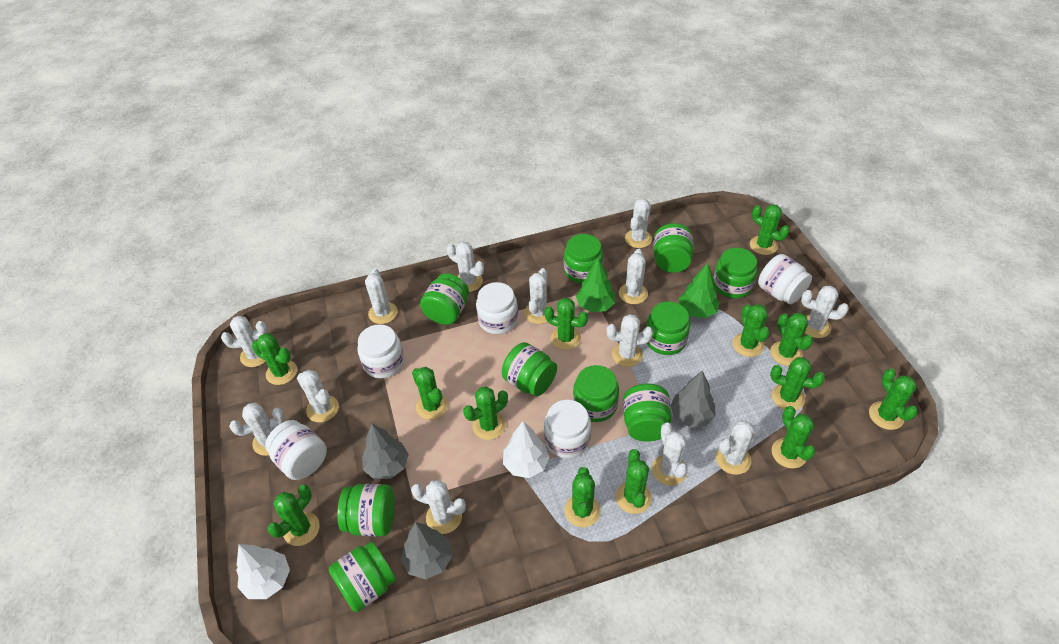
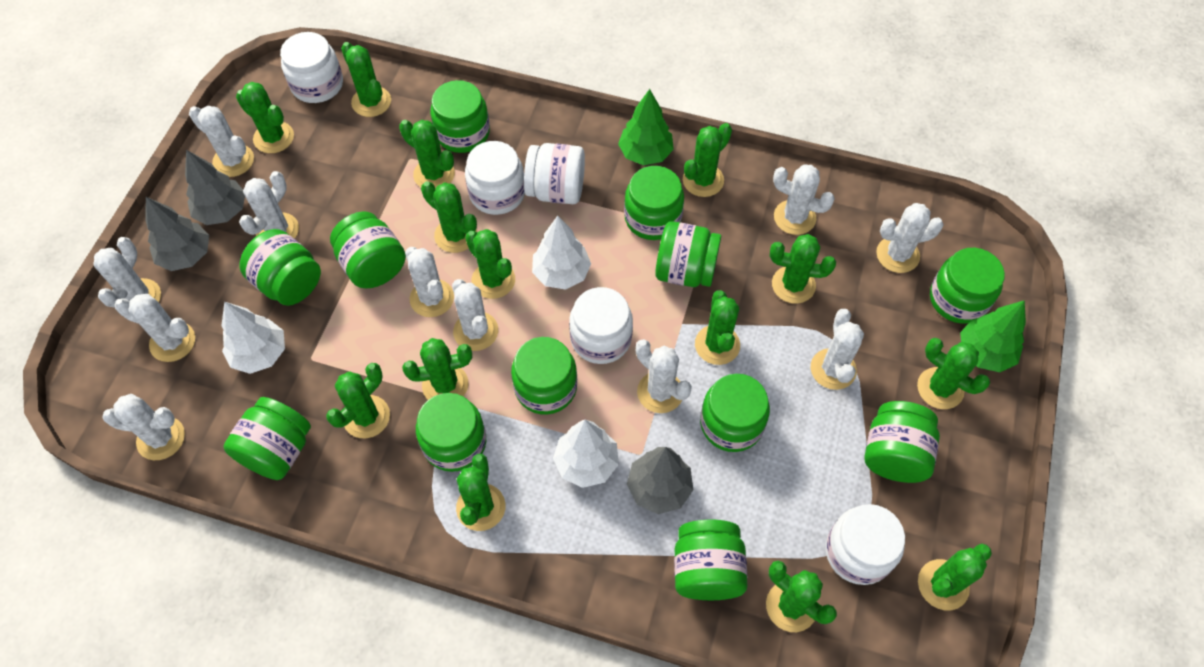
green cactus: [252,333,297,385] [267,484,320,546] [412,367,448,420] [463,386,508,440] [544,298,588,350] [564,467,601,527] [616,449,652,514] [733,304,770,357] [750,204,790,255] [770,313,813,366] [770,357,825,410] [772,406,816,469] [869,368,918,430] = 13 -> [236,82,294,153] [326,363,390,438] [341,42,391,117] [399,120,455,189] [402,338,472,400] [421,181,477,253] [456,454,505,531] [465,229,515,299] [683,123,732,197] [695,290,740,365] [766,561,837,632] [770,234,836,304] [917,338,990,409] [918,544,992,610] = 14
green jar: [329,542,396,612] [337,484,395,536] [420,273,469,325] [502,342,557,396] [564,234,603,283] [573,365,619,422] [623,383,672,442] [646,302,690,355] [654,223,693,273] [714,248,758,298] = 10 -> [223,397,311,480] [239,229,321,306] [330,211,406,288] [416,393,486,472] [430,80,490,153] [511,337,577,415] [624,166,684,240] [655,221,721,287] [674,520,747,600] [700,374,770,452] [865,401,940,483] [930,248,1005,324] = 12
white cactus: [221,316,267,367] [229,403,285,456] [297,370,339,423] [365,268,398,324] [411,480,466,534] [447,242,484,292] [524,268,552,324] [606,314,653,367] [619,249,648,304] [625,198,652,248] [652,423,688,486] [716,420,762,475] [801,286,849,338] = 13 -> [93,237,161,308] [102,394,185,460] [115,294,195,362] [189,106,254,177] [239,171,299,239] [405,247,454,317] [452,279,498,351] [636,339,692,413] [773,165,835,235] [811,309,864,390] [876,203,944,273] = 11
white tree: [236,544,290,599] [503,421,549,478] = 2 -> [221,302,285,374] [532,216,591,289] [553,420,619,488] = 3

